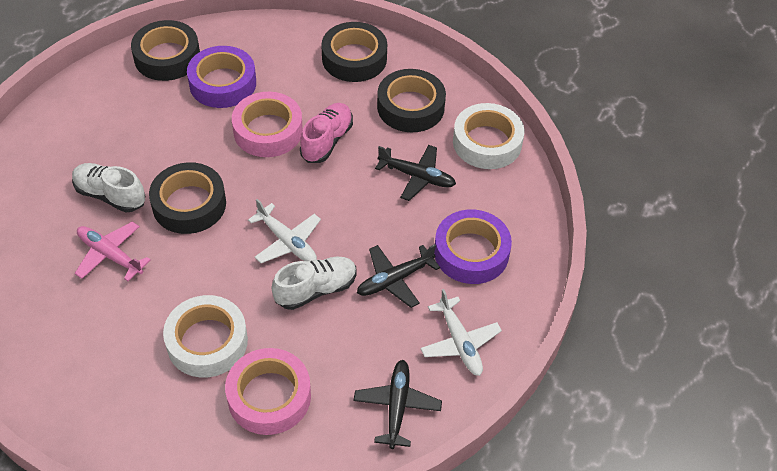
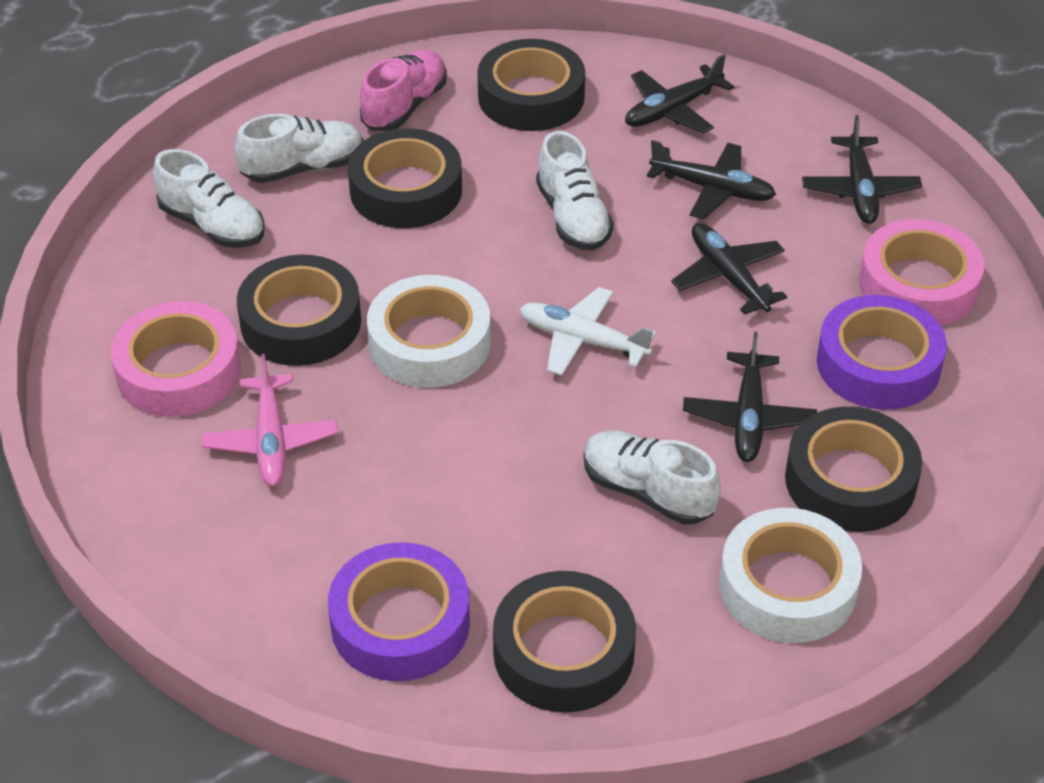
black plane: [354,360,442,449] [357,244,440,308] [375,145,456,201] = 3 -> [625,54,734,134] [647,140,776,219] [671,223,787,315] [683,331,817,462] [802,115,922,224] = 5
black tape: [131,20,200,81] [149,162,226,234] [321,22,387,82] [377,69,446,132] = 4 -> [237,254,361,366] [348,128,462,228] [478,39,585,131] [493,571,636,713] [785,407,922,532] = 5
white plane: [248,199,321,263] [420,289,502,376] = 2 -> [520,287,656,376] = 1
white shoe: [72,163,145,212] [272,257,357,310] = 2 -> [153,149,265,248] [235,114,363,183] [536,131,614,250] [584,431,721,525] = 4

